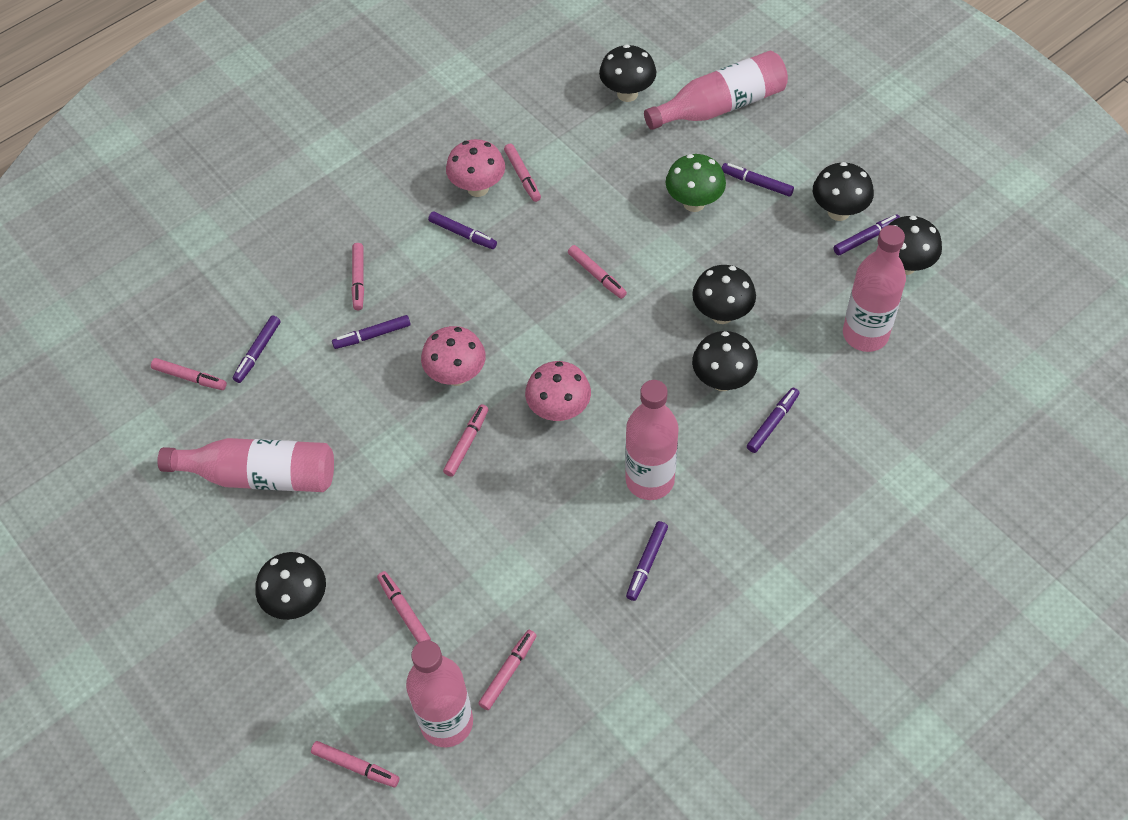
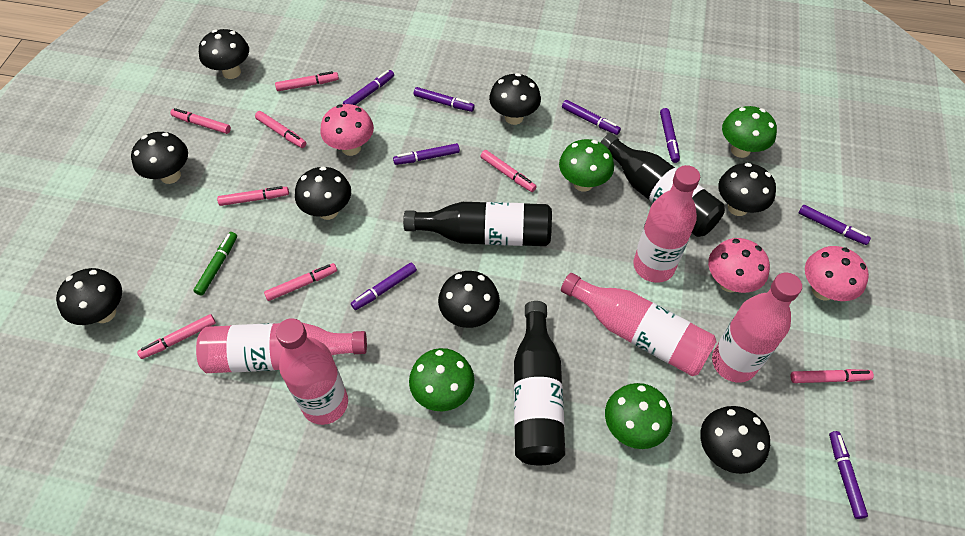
black bottle: none = 0 -> [403,202,552,246] [514,301,565,465] [601,133,725,237] = 3
black mushroom: [255,552,326,620] [599,44,656,102] [692,265,756,324] [692,331,758,391] [813,162,874,221] [888,216,942,275] = 6 -> [56,268,122,325] [131,132,188,184] [199,29,249,79] [295,166,351,220] [438,271,500,328] [489,73,541,125] [700,406,770,474] [718,163,776,216] = 8
green marker: none = 0 -> [193,232,237,296] = 1
green mushroom: [666,154,726,212] = 1 -> [409,348,474,411] [559,139,614,192] [605,383,672,449] [722,106,777,158] = 4
purple marker: [233,316,281,383] [332,315,411,349] [428,211,497,249] [626,521,668,601] [722,163,794,197] [747,388,799,453] [833,214,900,255] = 7 -> [343,70,394,105] [351,263,417,310] [393,143,460,165] [414,87,475,112] [562,100,621,135] [660,108,680,163] [799,205,871,245] [829,431,868,519] = 8

